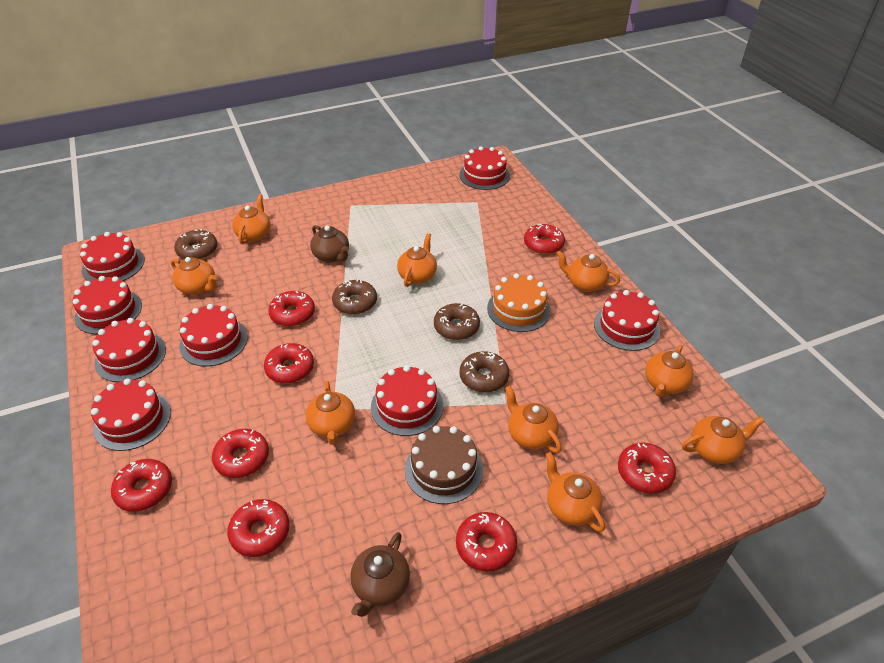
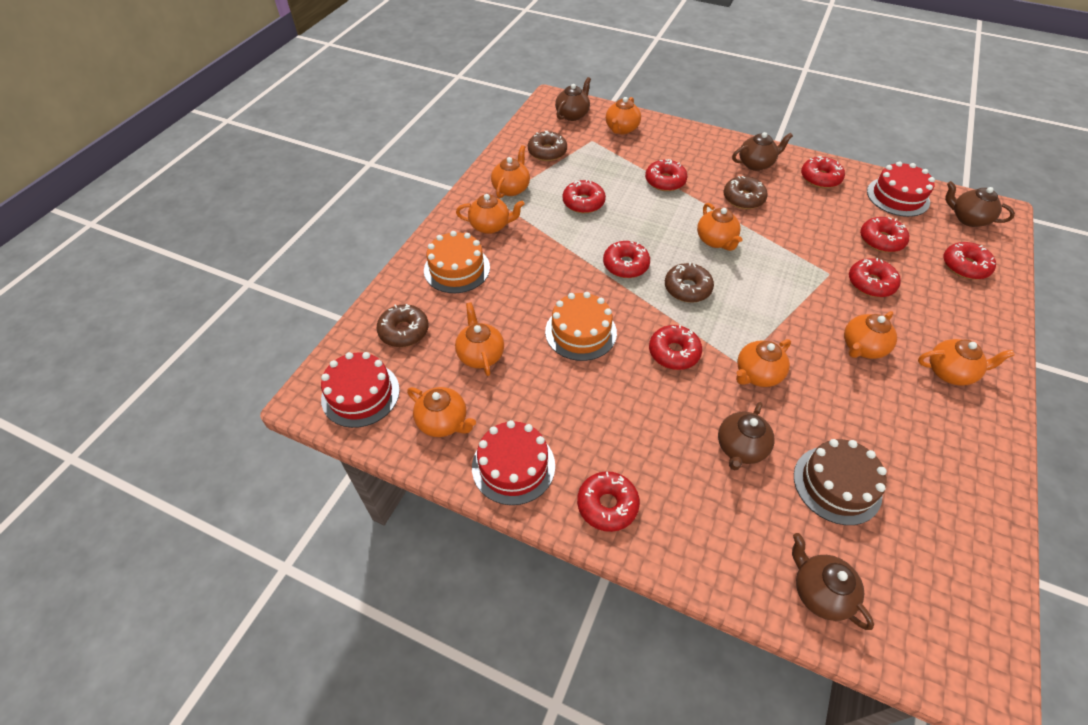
brown teapot: [310,225,349,262] [350,532,410,617] = 2 -> [555,77,591,121] [718,402,775,471] [732,132,793,171] [792,533,874,630] [945,181,1015,227] = 5
orange cake: [487,273,551,332] = 1 -> [424,231,490,293] [545,292,617,361] = 2
red cake: [73,276,142,334] [80,232,144,281] [91,379,171,451] [92,318,166,382] [179,304,248,366] [371,365,443,436] [459,146,510,190] [594,290,660,351] = 8 -> [321,352,400,428] [472,420,555,505] [867,161,935,217] = 3
red donut: [111,459,172,512] [212,429,269,478] [227,499,289,557] [264,343,314,384] [268,291,315,326] [456,512,517,572] [524,224,565,254] [618,443,676,494] = 8 -> [563,179,606,213] [577,471,640,532] [603,241,650,278] [645,159,688,191] [649,325,702,370] [801,156,845,188] [849,258,901,297] [860,217,909,252] [943,242,996,280] = 9

